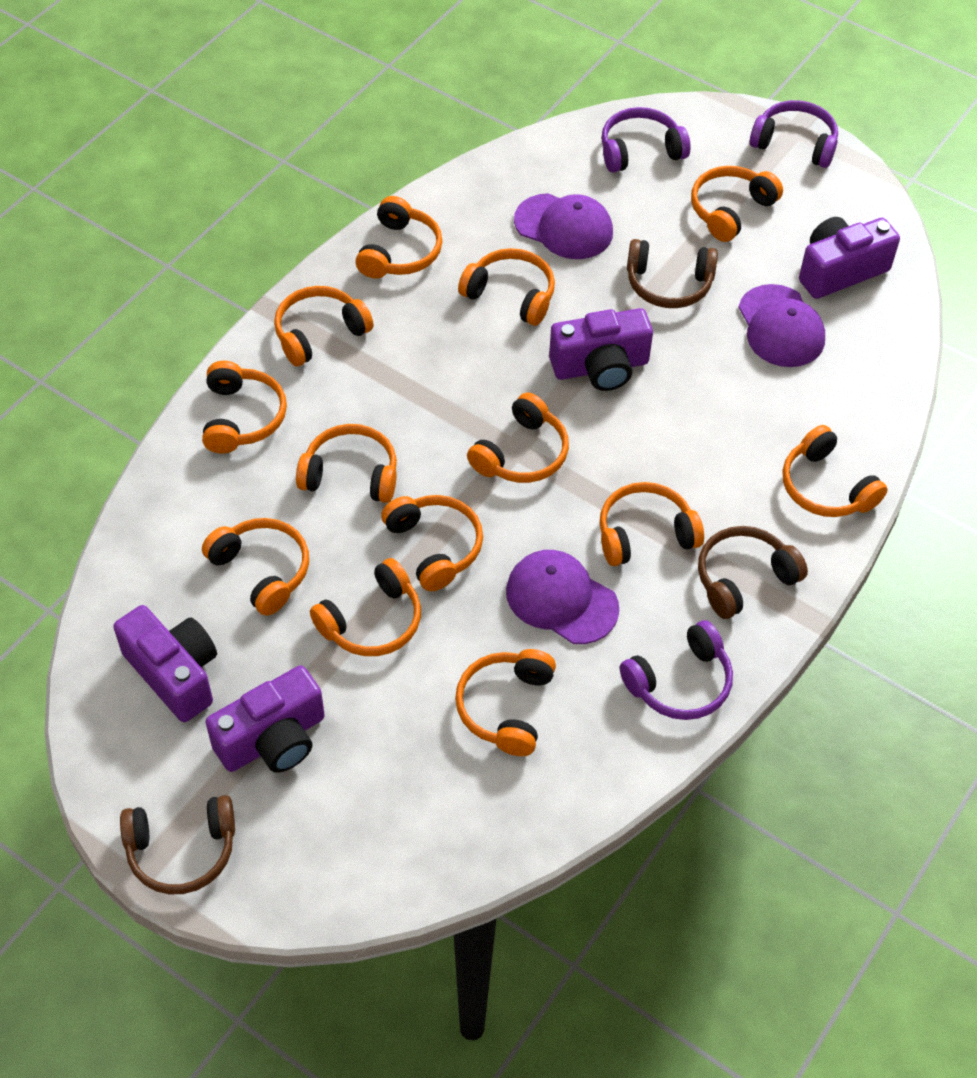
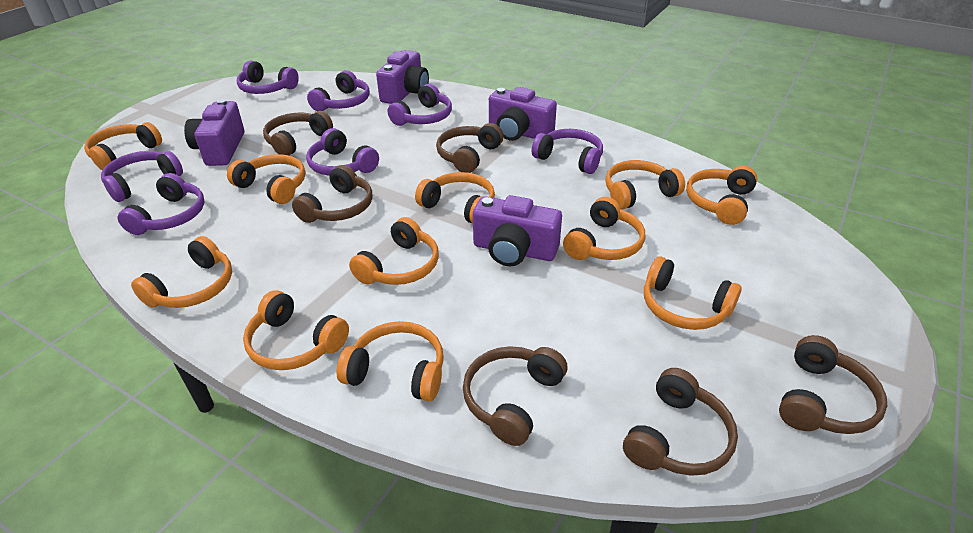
brown headphones: [120,795,235,894] [627,239,718,308] [698,526,808,619] = 3 -> [263,111,333,155] [292,165,373,223] [436,123,504,173] [463,346,567,446] [623,368,738,476] [779,335,887,434] = 6
orange headphones: [202,361,287,454] [202,518,309,616] [274,286,374,366] [296,424,397,503] [310,558,421,656] [355,196,443,279] [381,495,483,591] [455,649,556,756] [458,248,555,326] [467,392,569,483] [599,482,704,566] [691,166,783,242] [783,425,888,517] = 13 -> [84,122,162,170] [131,236,232,308] [227,154,305,204] [243,290,349,370] [337,321,444,401] [349,217,439,285] [415,172,495,223] [563,197,645,260] [605,160,685,210] [644,256,742,330] [686,166,757,225] = 11
purple cap: [506,550,619,644] [514,193,613,259] [738,284,825,367] = 3 -> none = 0
purple headphones: [601,107,691,173] [620,620,733,720] [750,100,838,168] = 3 -> [101,151,183,202] [118,173,205,235] [237,61,299,94] [306,128,379,175] [307,70,370,111] [388,84,452,126] [532,129,603,174] = 7

